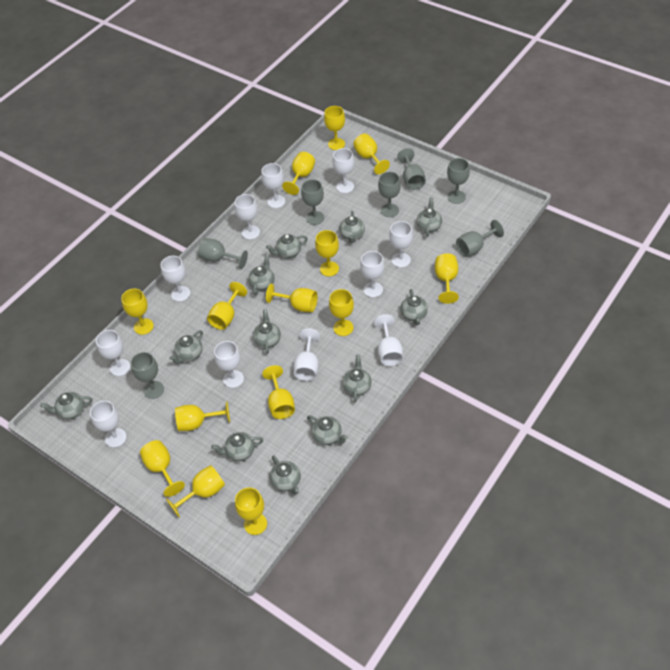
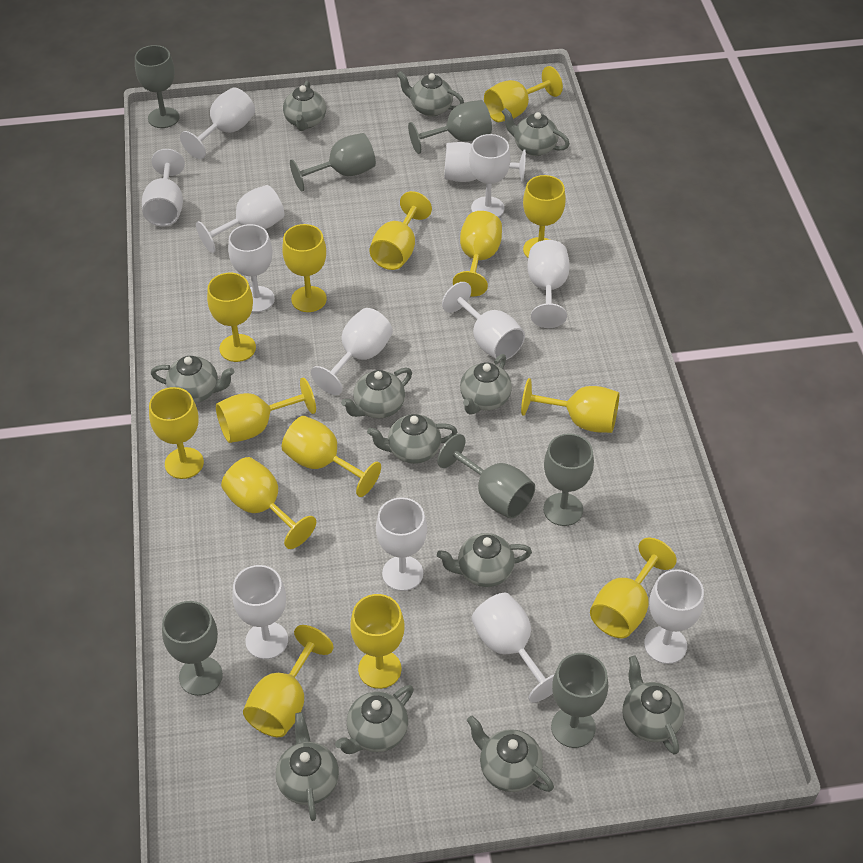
white goblet: [90,401,127,448] [96,330,130,376] [161,256,190,302] [214,341,244,388] [235,194,260,240] [261,163,285,208] [293,329,320,381] [332,148,354,193] [360,251,384,298] [374,314,403,366] [389,221,413,268] = 11 -> [142,149,185,226] [180,88,255,159] [196,185,284,253] [228,224,275,312] [232,565,288,659] [311,308,393,395] [376,497,427,591] [442,282,525,360] [444,142,526,183] [469,134,510,217] [471,593,554,703] [527,240,570,328] [644,569,704,664] = 13

